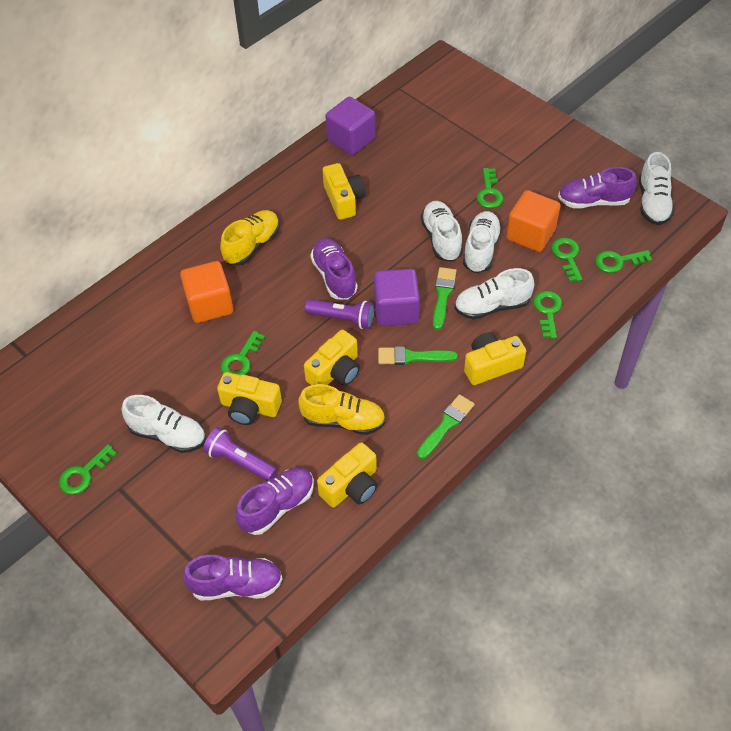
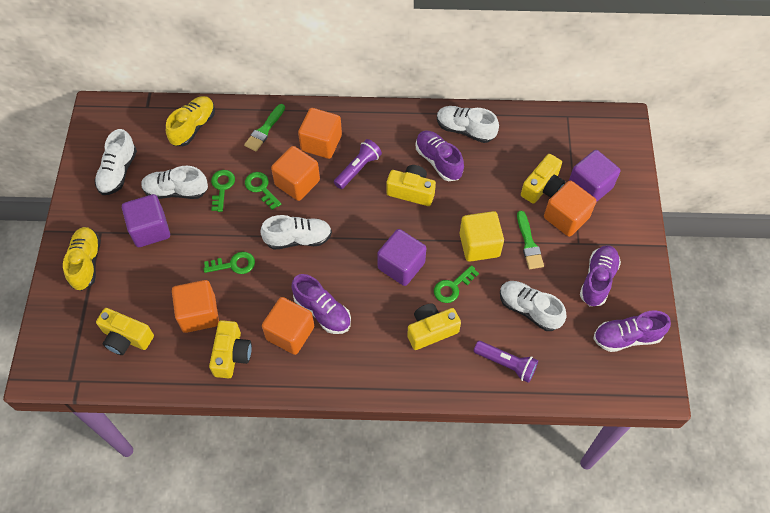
green brush: [378,346,458,365] [417,394,475,459] [433,267,457,330] = 3 -> [244,104,285,151] [517,211,544,269] = 2
green key: [59,444,117,495] [221,331,265,375] [477,168,503,208] [533,291,562,339] [551,238,582,282] [595,250,652,273] = 6 -> [204,252,255,274] [211,170,235,212] [245,172,281,210] [434,265,479,303] = 4
orange cube: [180,261,233,323] [506,190,561,252] = 2 -> [172,280,219,333] [262,297,314,355] [271,146,320,201] [298,108,342,159] [544,181,596,237] = 5
purple cube: [325,97,375,155] [374,269,420,326] = 2 -> [122,194,170,247] [377,229,426,286] [569,150,620,202] = 3
yellow cube: none = 0 -> [460,211,504,262] = 1

